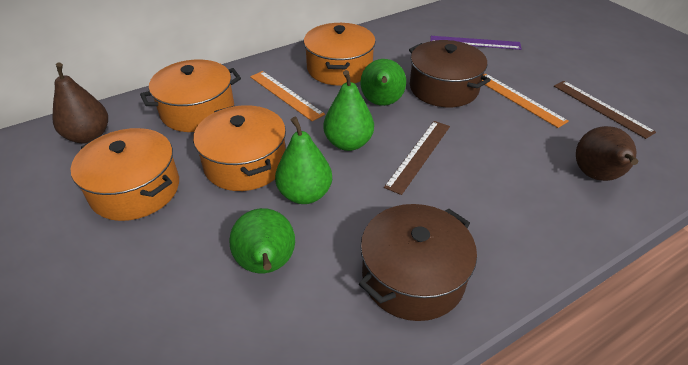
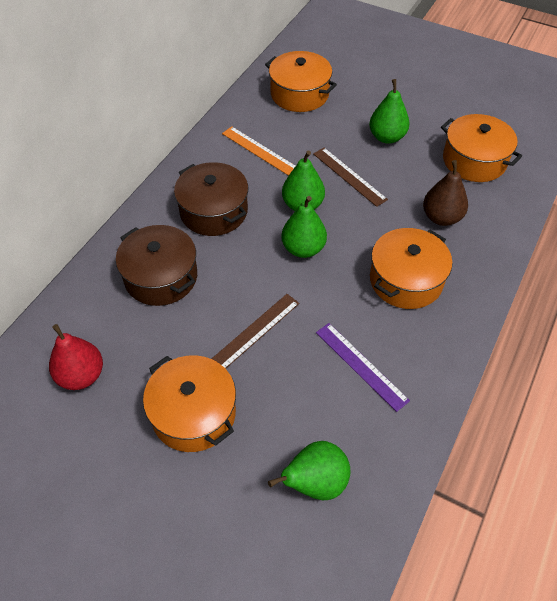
brown pear: [52,62,108,143] [576,126,638,181] = 2 -> [423,160,468,226] = 1
orange ruler: [250,71,325,121] [482,74,569,128] = 2 -> [222,126,296,176] = 1
red pear: none = 0 -> [49,324,103,390] = 1

